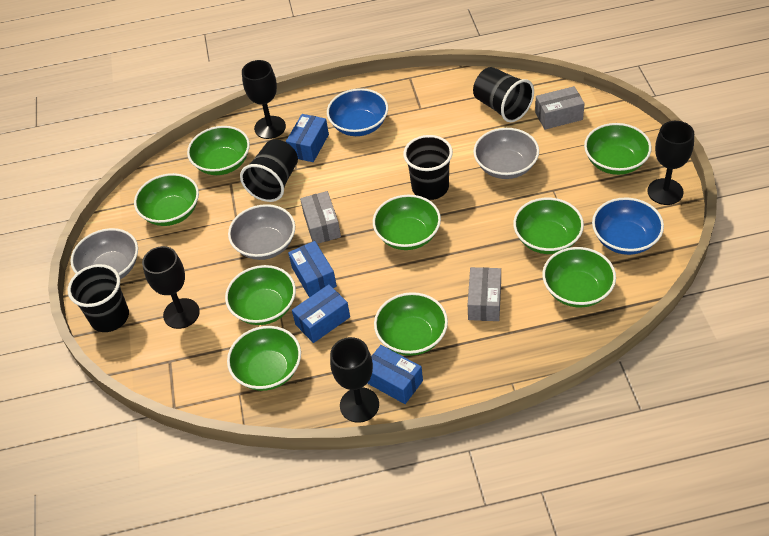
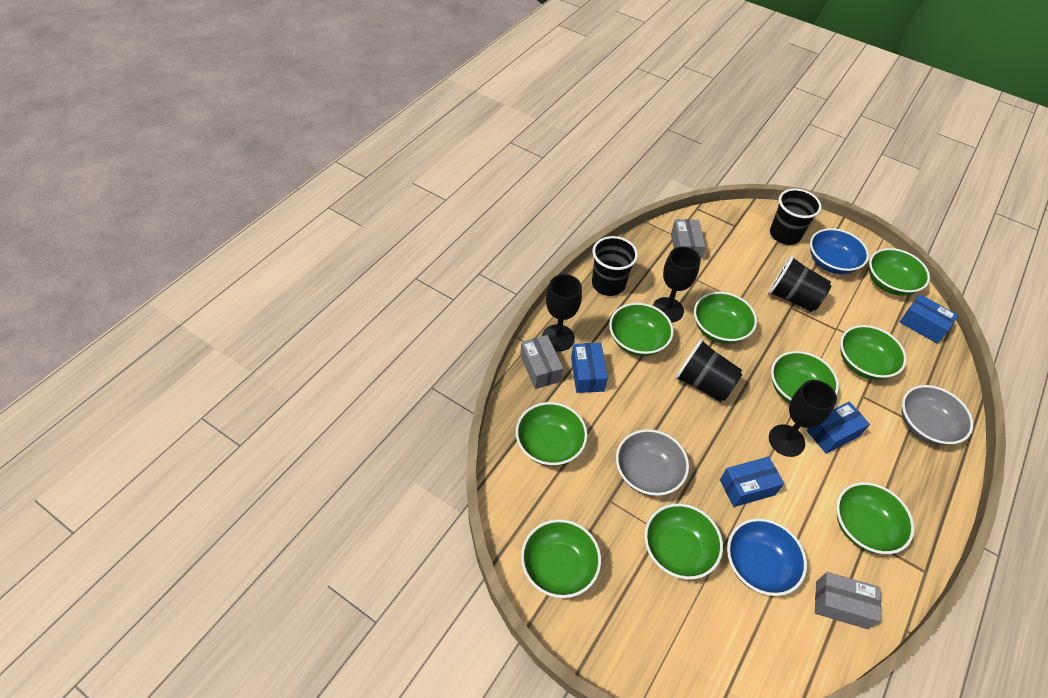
black goblet: [142,246,200,329] [242,60,286,139] [330,337,379,423] [648,121,694,205] = 4 -> [542,274,582,351] [653,247,701,322] [769,380,837,457] = 3
grey bowl: [71,228,138,279] [228,204,295,260] [473,128,539,179] = 3 -> [616,429,689,496] [902,385,973,445] = 2

